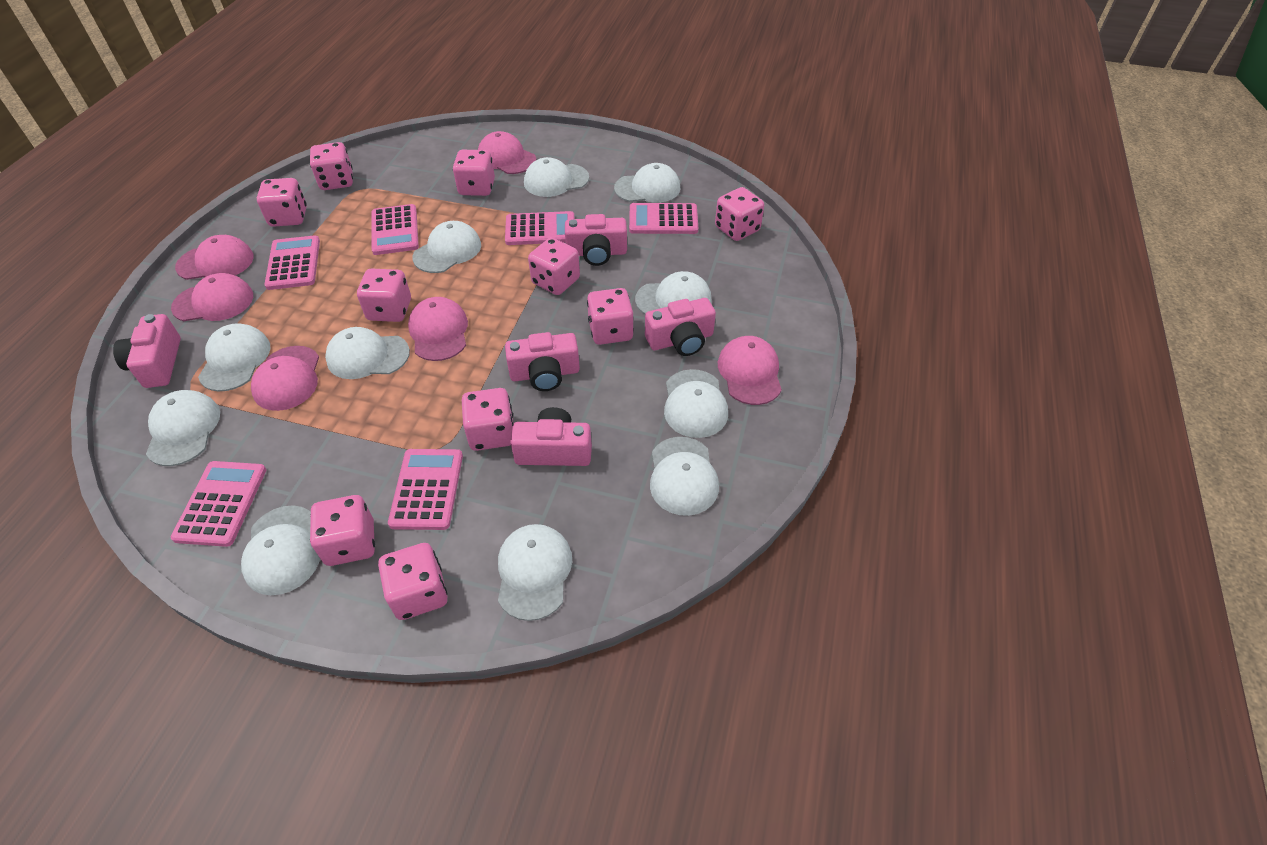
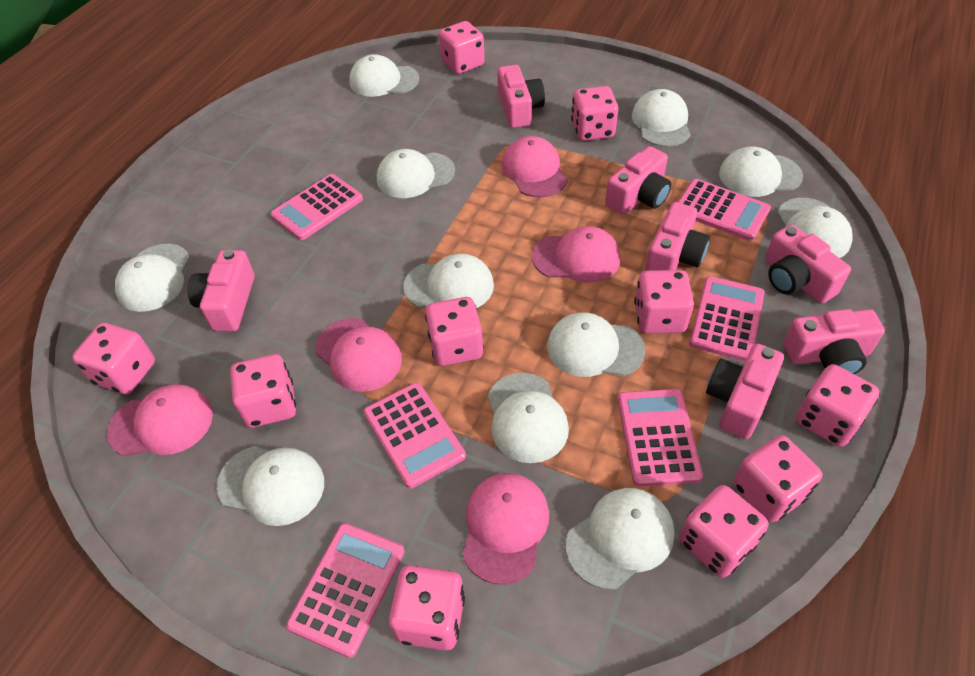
pink camera: [113,314,181,388] [505,332,580,391] [510,407,592,466] [565,214,627,266] [645,298,716,356] = 5 -> [187,249,255,331] [498,65,545,128] [605,146,671,215] [645,202,710,271] [706,344,784,439] [765,224,851,304] [783,309,885,374] = 7
pink cap: [171,273,253,321] [175,235,254,280] [251,346,319,411] [408,297,468,361] [478,131,536,174] [718,336,782,405] = 6 -> [107,384,213,456] [315,318,402,392] [462,473,549,585] [502,136,568,197] [532,226,621,283] = 5

